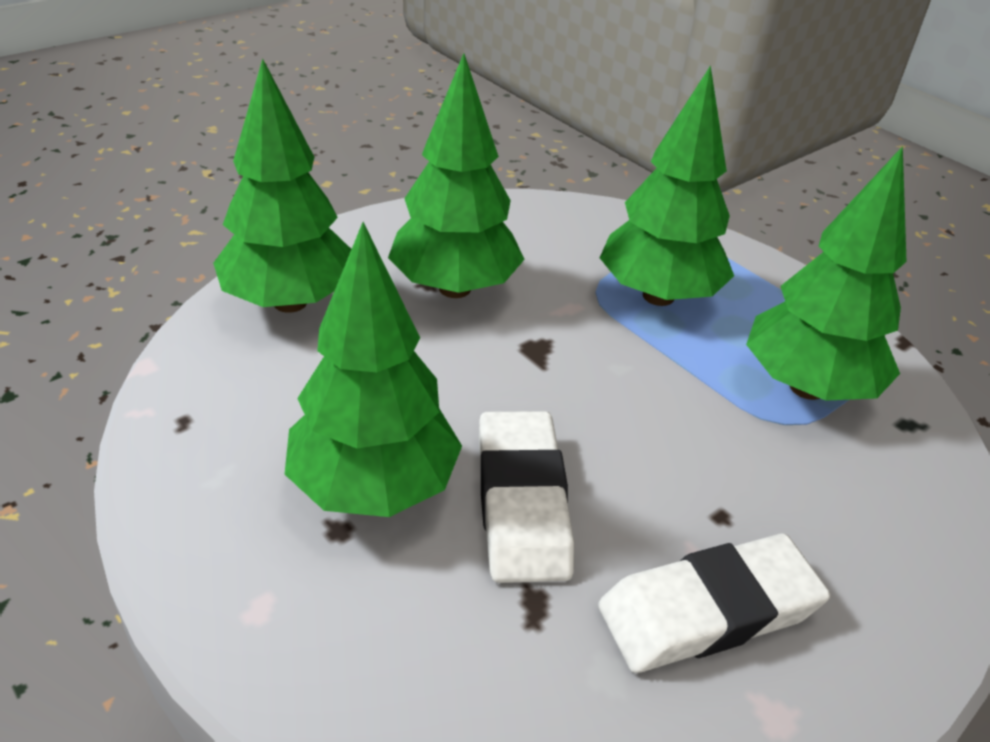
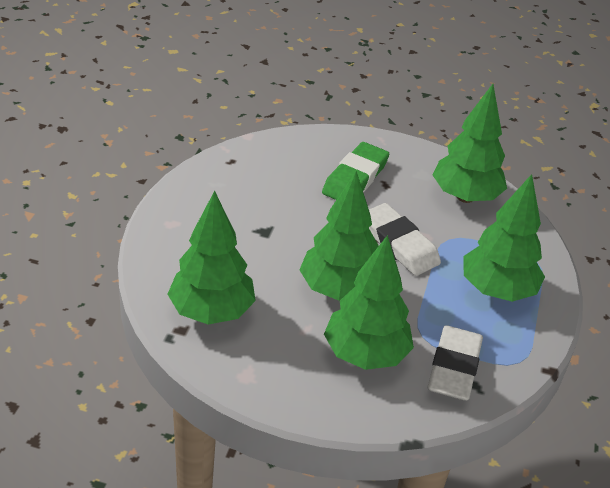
green eraser: none = 0 -> [322,142,389,200] = 1

